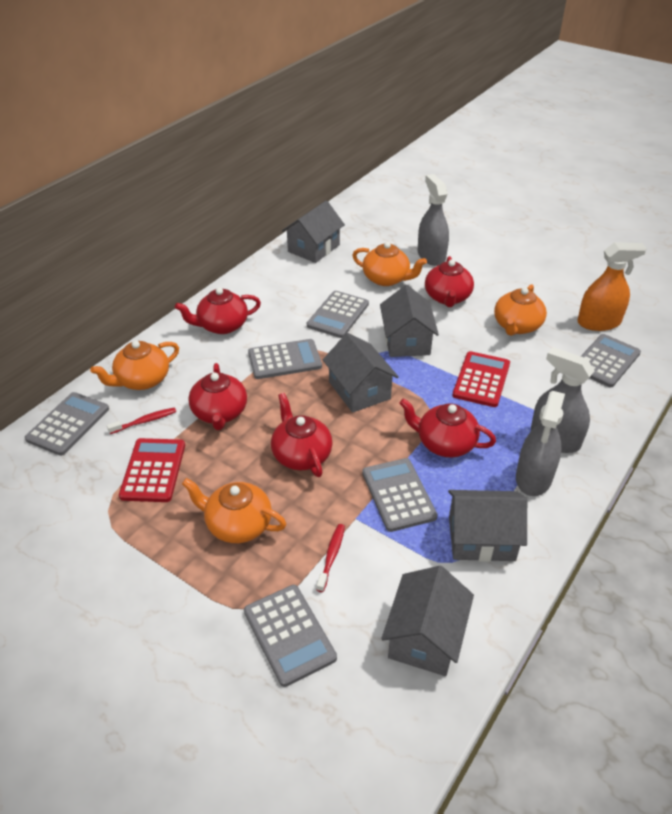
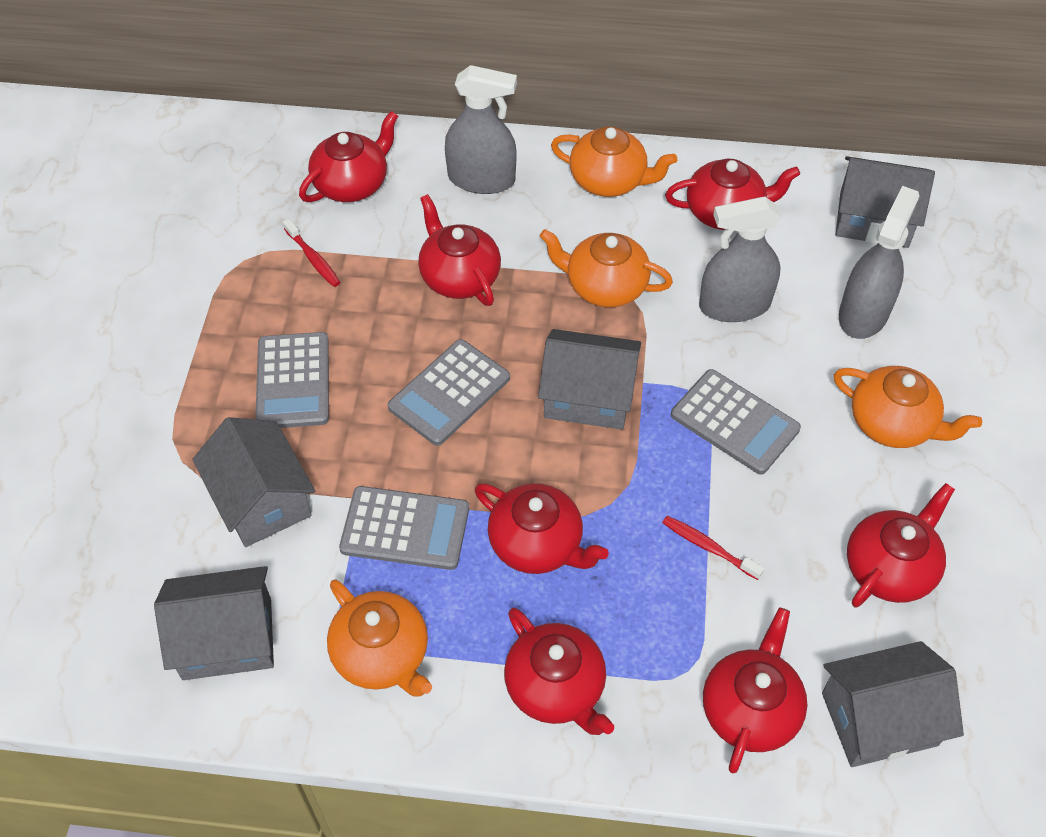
grey calculator: [25,392,109,456] [244,585,337,687] [248,339,322,379] [307,291,369,338] [362,458,437,532] [581,334,641,387] = 6 -> [255,332,329,428] [339,486,469,570] [388,339,510,446] [671,369,801,475] = 4
orange spray bottle: [577,242,647,331] = 1 -> none = 0
red calculator: [119,438,185,502] [452,351,510,407] = 2 -> none = 0
red teapot: [175,287,261,334] [188,363,247,430] [271,393,333,477] [399,398,496,457] [425,256,474,307] = 5 -> [299,111,398,202] [418,194,501,306] [475,483,609,574] [504,608,614,735] [665,159,800,230] [703,607,807,773] [847,483,955,608] = 7

